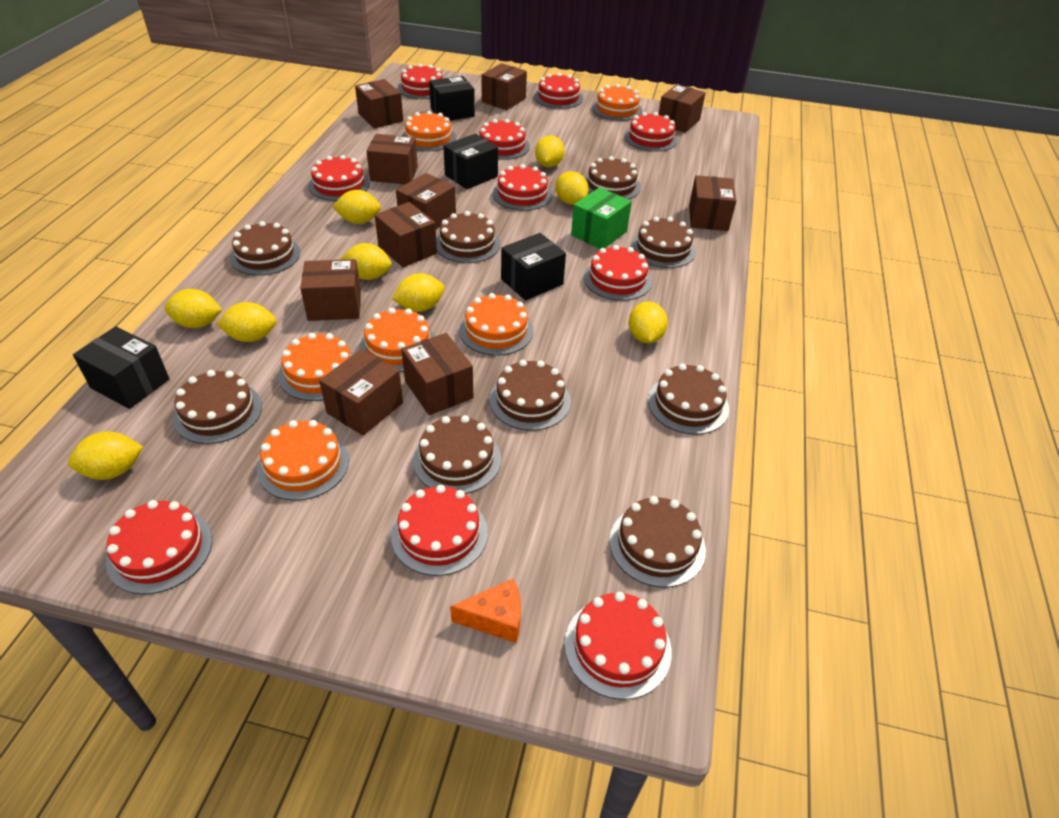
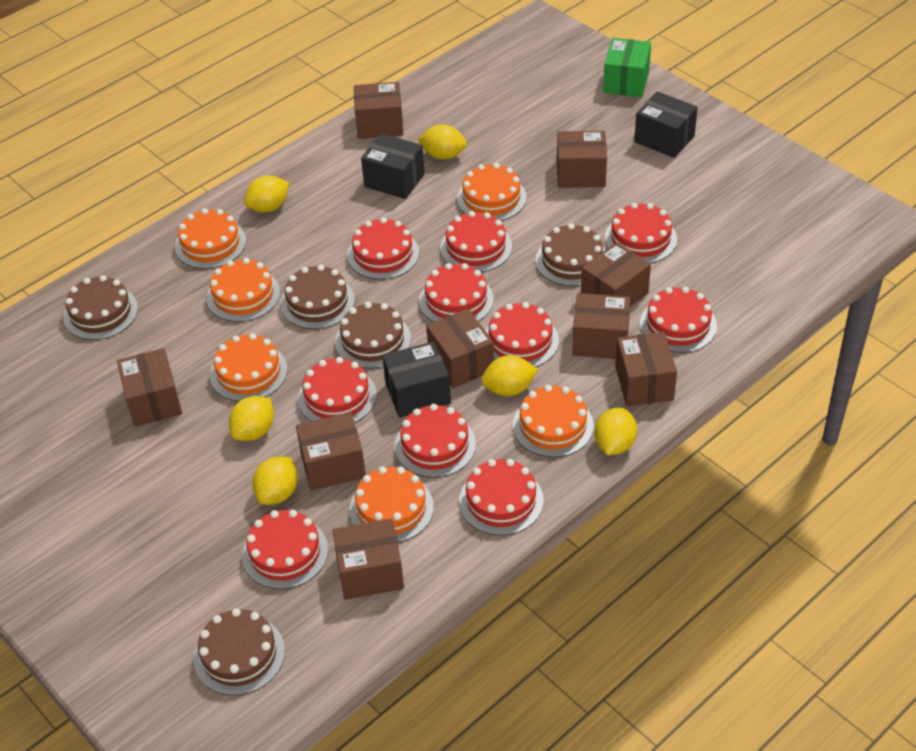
black box: [73,326,170,409] [429,76,475,121] [444,134,498,189] [501,233,566,300] = 4 -> [361,133,425,199] [382,342,451,418] [634,91,698,158] = 3
brown box: [300,259,361,321] [319,349,403,436] [355,79,403,128] [366,134,418,184] [375,202,437,267] [396,173,456,229] [401,333,473,415] [481,63,527,110] [658,84,706,133] [689,175,736,231] = 10 -> [117,348,182,427] [296,412,366,491] [332,518,404,600] [354,82,403,139] [426,309,494,388] [557,131,607,188] [572,293,630,359] [581,242,651,307] [615,332,677,406] = 9
brown cake: [173,370,262,444] [230,221,300,276] [413,415,501,494] [436,211,500,263] [489,360,571,431] [585,156,641,199] [609,496,706,587] [631,217,696,268] [648,364,729,435] = 9 -> [63,275,138,340] [194,608,285,696] [280,265,355,329] [335,302,411,369] [536,223,605,286] = 5
orange cheese: [450,579,521,643] = 1 -> none = 0
yellow lemon: [68,432,143,480] [164,289,222,328] [217,302,276,342] [333,190,381,224] [340,243,392,280] [392,273,444,312] [535,135,565,167] [555,171,589,205] [629,302,668,343] = 9 -> [229,396,274,441] [244,175,289,213] [252,457,298,505] [417,124,467,160] [481,355,538,396] [594,408,637,455] = 6

